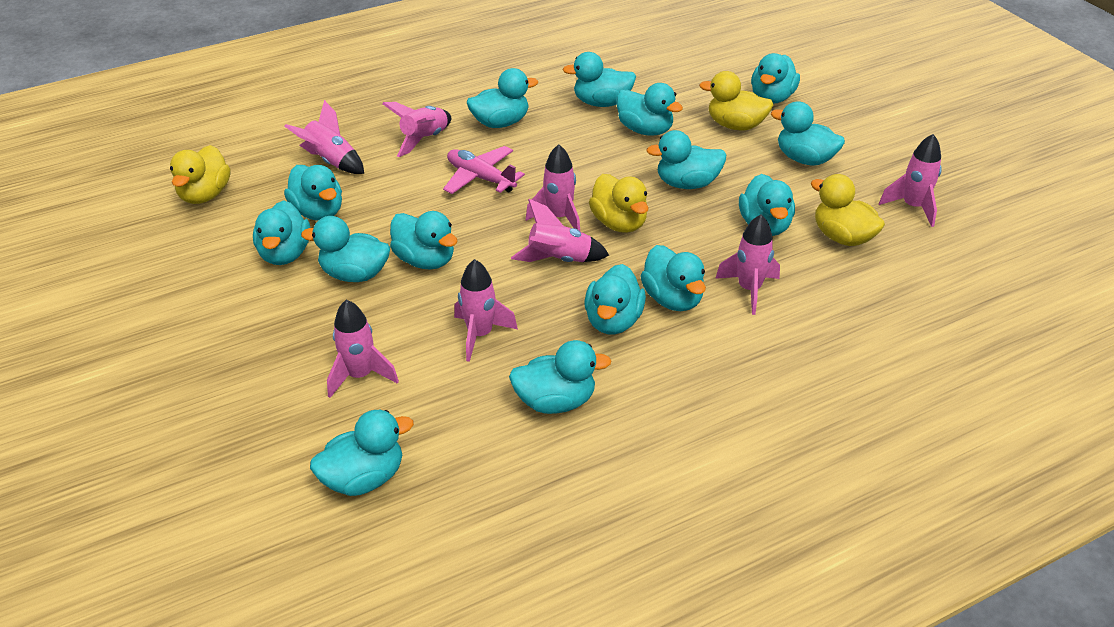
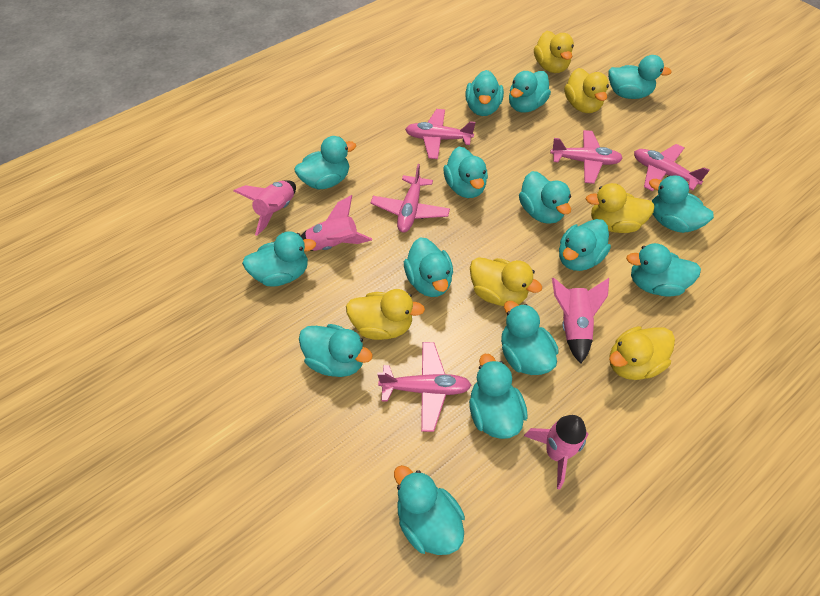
pink plane: [443,146,525,194] = 1 -> [371,164,450,232] [377,342,471,432] [405,109,476,159] [550,130,623,184] [634,144,710,191] = 5
pink rocket: [284,100,364,174] [327,300,399,398] [382,102,451,157] [454,259,518,362] [511,199,609,262] [526,144,580,231] [715,215,780,315] [879,134,942,227] = 8 -> [234,180,296,236] [300,195,372,251] [524,415,588,489] [552,278,609,364] = 4
yellow duck: [170,145,230,204] [589,174,649,233] [699,71,773,131] [811,174,885,246] = 4 -> [346,289,425,340] [470,257,542,306] [534,31,574,73] [564,68,609,113] [586,183,655,233] [609,326,675,380] = 6

